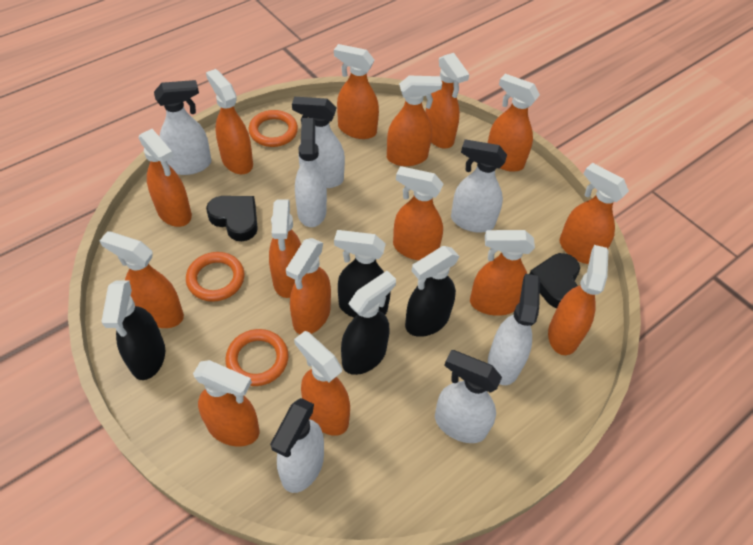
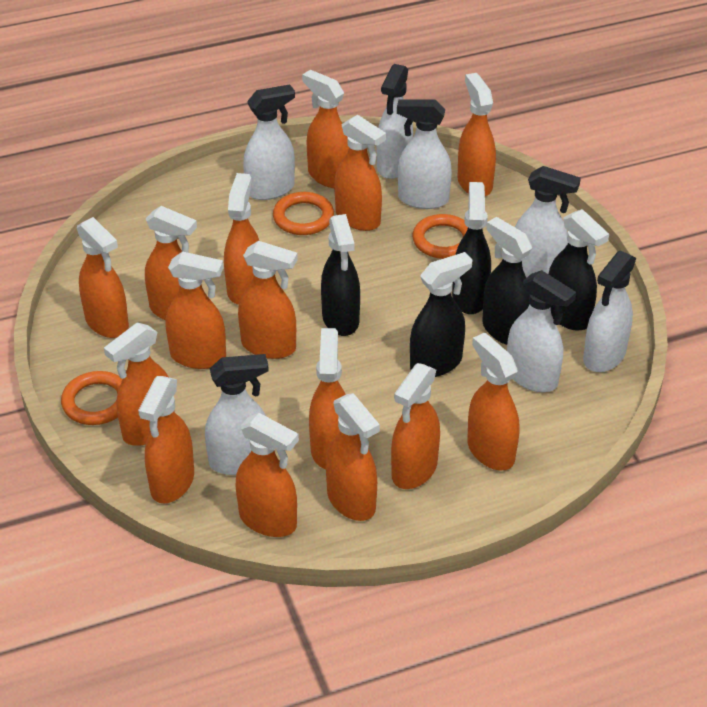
black heart: [206,196,258,241] [529,253,580,308] = 2 -> none = 0
black spray bottle: [101,281,165,380] [334,230,391,318] [341,271,396,375] [405,246,460,337] = 4 -> [321,214,360,336] [410,252,472,377] [452,182,491,314] [482,217,532,345] [548,209,609,331] = 5

